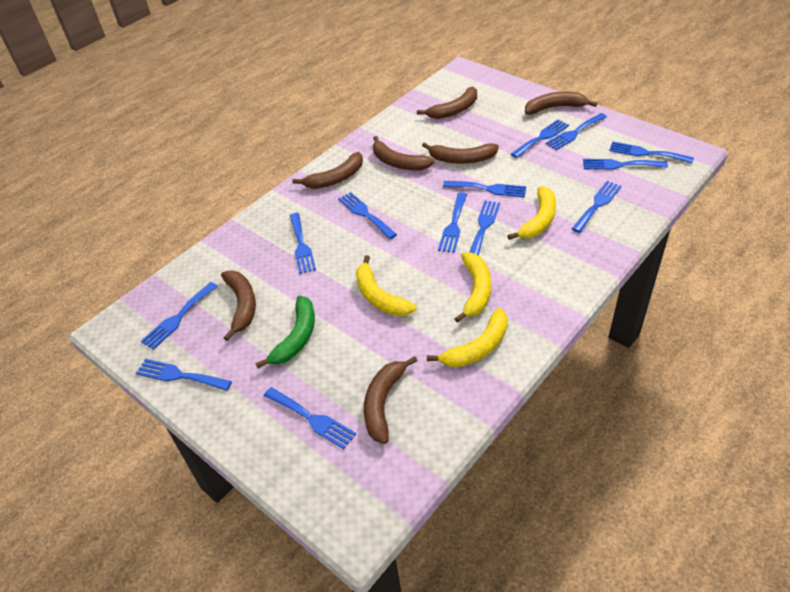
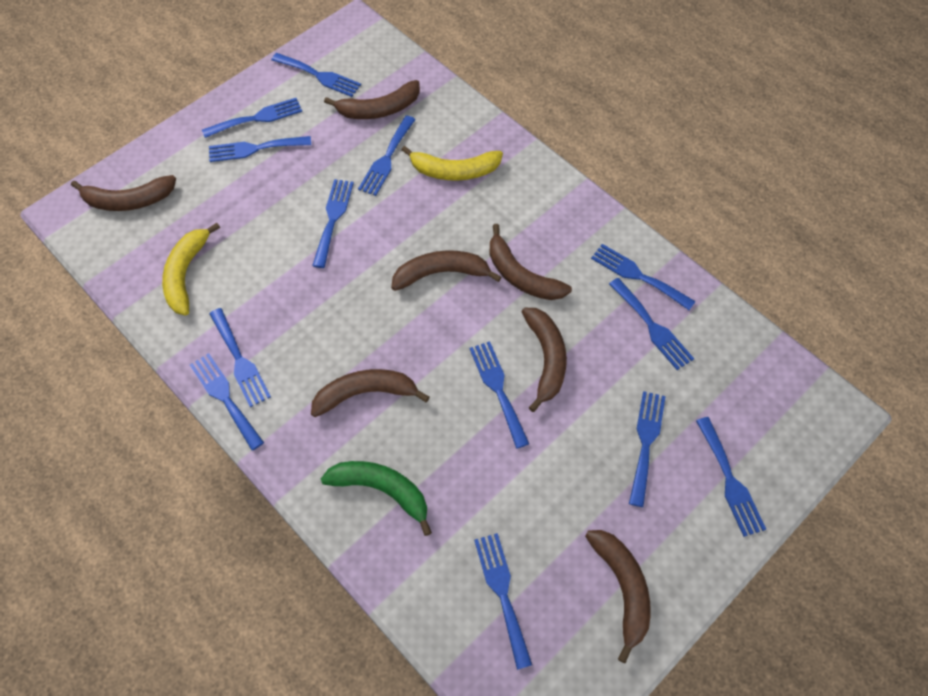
yellow banana: [356,255,416,316] [427,308,508,367] [455,252,491,323] [507,186,556,240] = 4 -> [162,223,220,315] [401,146,503,181] = 2

